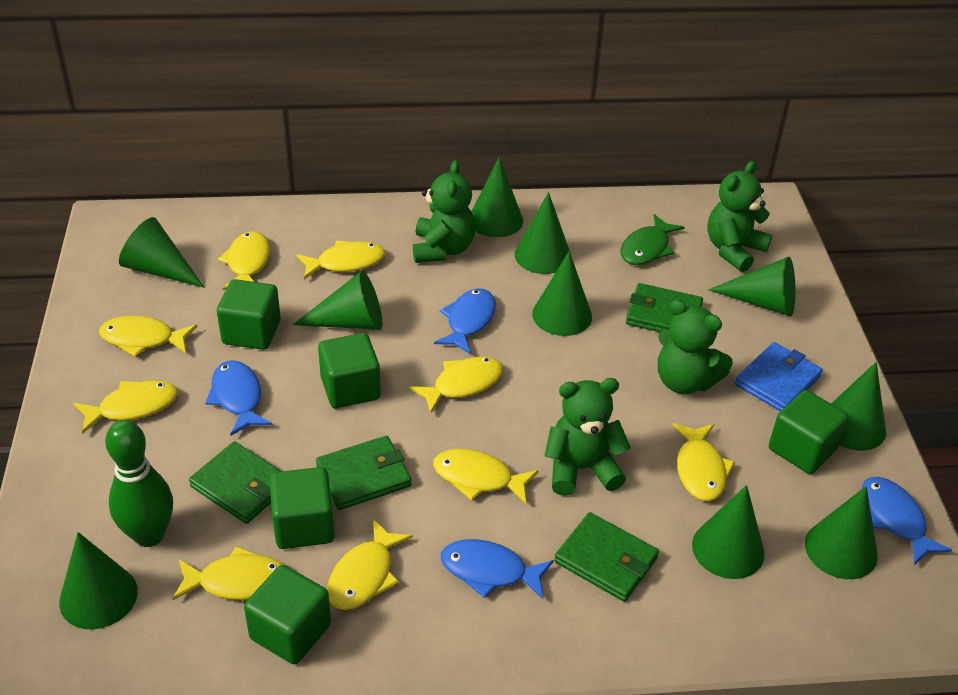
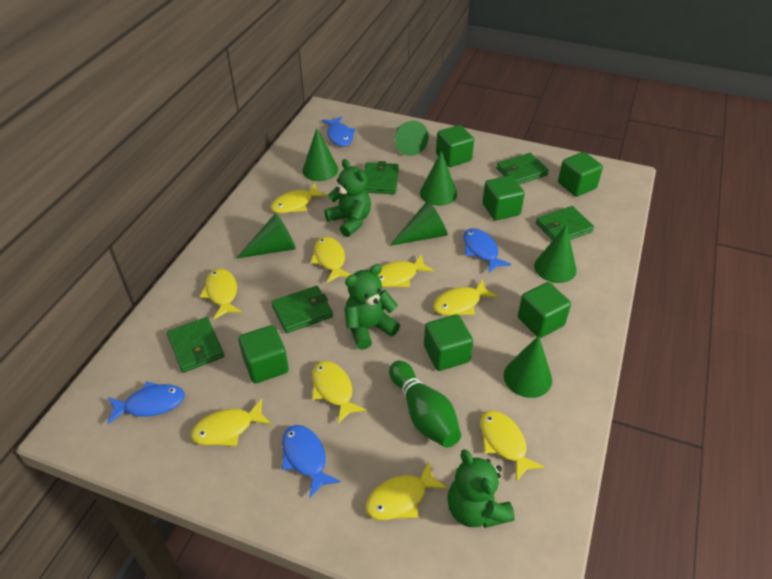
blue wallet: [735,342,823,412] = 1 -> none = 0
green cone: [59,532,138,629] [119,217,205,288] [293,271,383,330] [471,157,523,237] [514,192,571,274] [532,251,592,336] [692,485,765,579] [708,257,796,316] [805,486,878,579] [831,362,886,451] = 10 -> [236,213,296,259] [302,128,338,181] [389,200,448,246] [395,120,429,156] [420,151,457,206] [504,335,552,398] [534,225,576,283] = 7
green cube: [217,279,281,350] [244,565,331,664] [269,467,335,549] [318,333,381,408] [769,390,848,474] = 5 -> [239,325,289,384] [424,315,473,371] [436,125,474,167] [482,175,525,220] [518,282,571,338] [558,152,603,197] = 6
green fish: [621,214,684,265] = 1 -> none = 0
green teddy bear: [413,160,475,263] [545,378,631,496] [658,299,733,394] [707,161,772,272] = 4 -> [324,159,371,237] [344,264,400,350] [447,449,515,528] = 3
green wallet: [189,441,282,524] [316,436,411,510] [554,512,659,602] [626,283,703,332] = 4 -> [167,317,224,373] [272,286,333,333] [364,161,399,194] [496,153,549,184] [536,206,594,241] = 5

